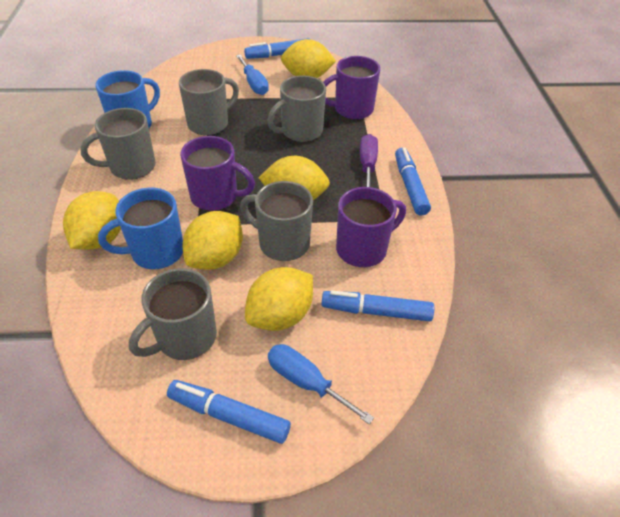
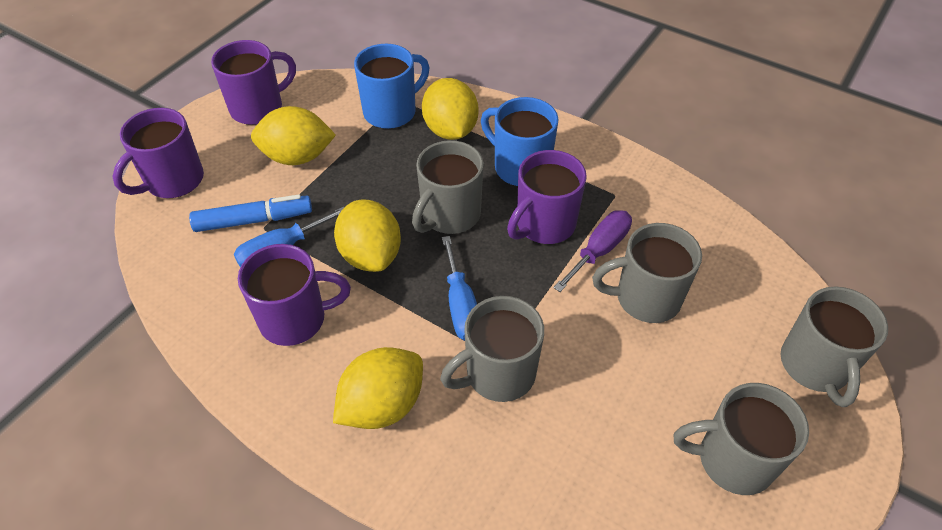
blue marker: [167,380,291,444] [244,38,310,59] [321,290,434,321] [395,147,431,216] = 4 -> [189,194,312,232] = 1
purple mug: [180,136,255,211] [323,56,380,120] [336,187,406,267] = 3 -> [112,108,204,198] [211,40,296,125] [238,244,351,346] [507,150,587,244] = 4
yellow lemon: [63,191,121,250] [182,211,243,270] [245,267,313,331] [259,156,330,200] [281,39,336,78] = 5 -> [251,106,336,165] [333,347,423,429] [334,200,401,272] [422,78,478,140] = 4

